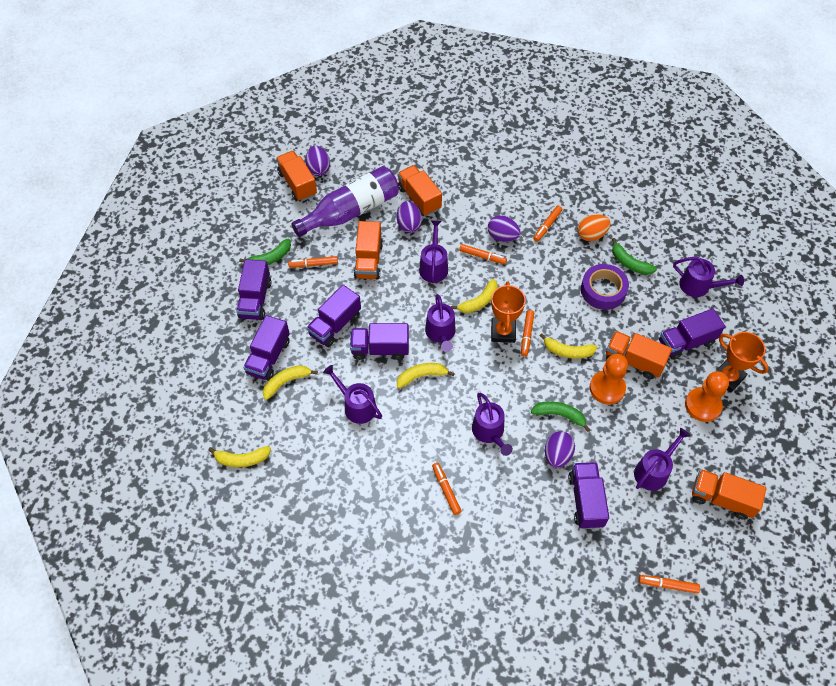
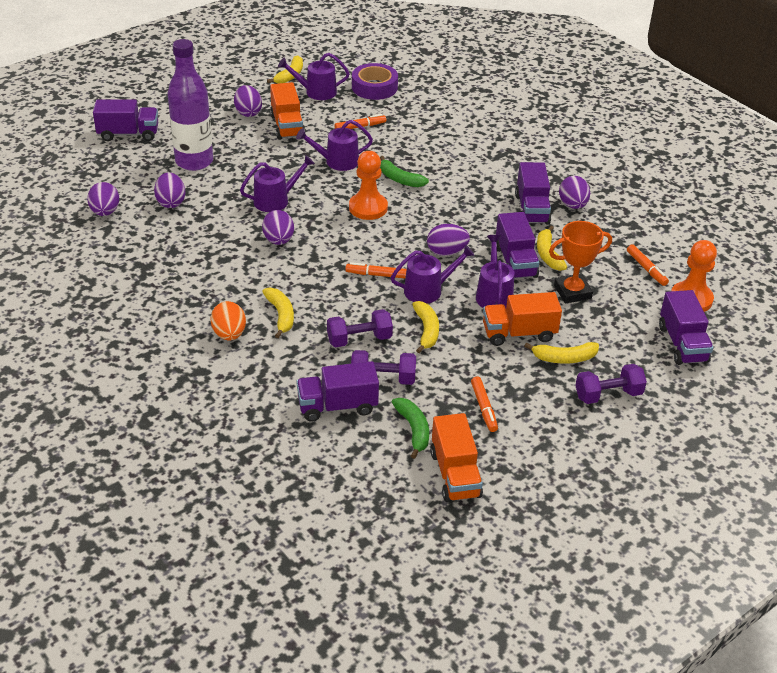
green banana: [239,239,291,265] [531,401,590,432] [612,238,657,275] = 3 -> [380,156,429,187] [392,398,429,459] = 2
orange marker: [288,256,338,268] [432,463,462,515] [459,244,507,264] [521,310,534,356] [533,206,562,242] [639,575,700,593] = 6 -> [334,114,386,129] [345,262,407,279] [471,377,498,432] [627,244,669,286] = 4
orange trophy: [491,281,526,343] [716,332,769,393] = 2 -> [549,221,612,304] = 1
orange truck: [276,151,317,202] [354,221,383,279] [397,165,442,216] [606,331,672,379] [692,469,766,520] = 5 -> [270,82,305,140] [430,413,483,502] [483,292,562,346] = 3
purple dumbbell: none = 0 -> [327,309,393,347] [351,350,416,385] [575,364,647,404] = 3
purple egg: [306,146,330,176] [397,201,422,233] [488,215,521,242] [545,431,575,468] = 4 -> [87,182,119,216] [154,172,186,208] [234,85,262,117] [262,210,294,245] [427,224,470,256] [559,176,590,209] = 6
purple truck: [237,259,271,320] [243,315,290,381] [307,285,361,347] [350,323,409,360] [568,462,609,529] [659,308,725,360] = 6 -> [93,99,158,141] [297,361,379,422] [496,212,540,279] [515,162,551,225] [659,290,713,365] = 5
purple watering can: [323,365,382,424] [419,220,448,283] [425,294,456,352] [472,393,513,456] [634,428,691,491] [673,257,744,297] = 6 -> [240,155,315,212] [278,53,350,100] [296,120,373,171] [391,245,475,304] [476,235,514,308] = 5

